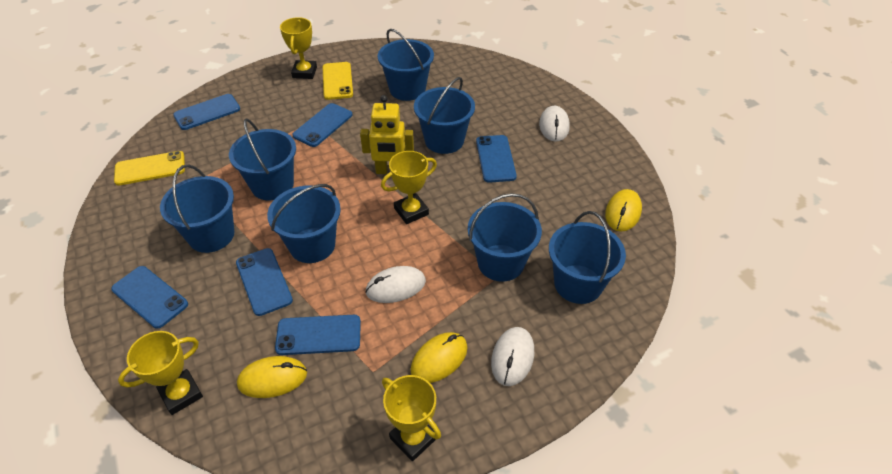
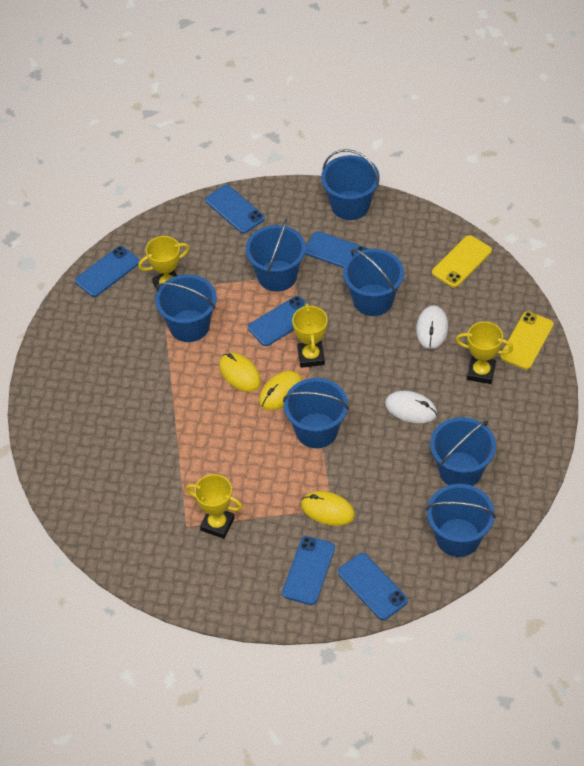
white mouse: [365,266,426,303] [491,327,534,386] [539,106,570,142] = 3 -> [385,391,437,424] [416,305,448,349] = 2
yellow robot: [360,95,414,174] = 1 -> none = 0

